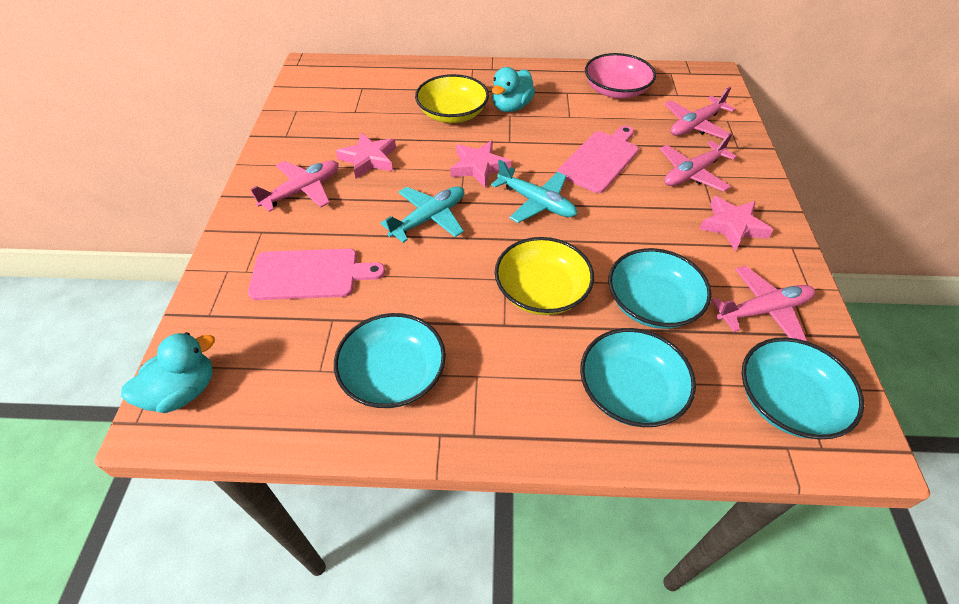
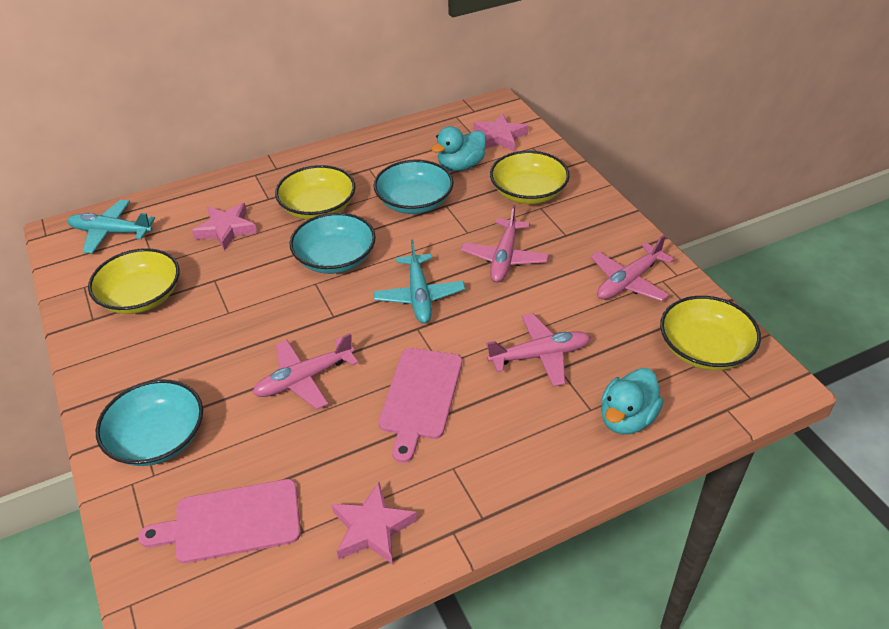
pink bowl: [585,53,656,99] = 1 -> none = 0
turquoise bowl: [334,313,446,408] [580,328,696,427] [608,248,712,329] [742,337,864,439] = 4 -> [96,379,203,466] [290,212,376,274] [374,160,454,214] = 3
yellow bowl: [415,74,489,123] [495,237,594,315] = 2 -> [88,248,179,314] [275,165,355,220] [490,151,570,204] [660,296,761,370] = 4

